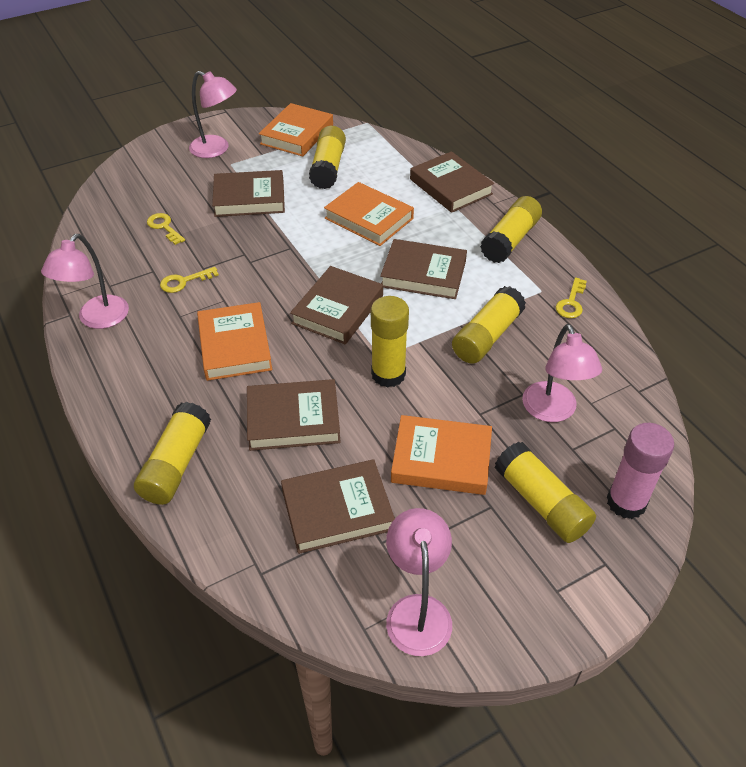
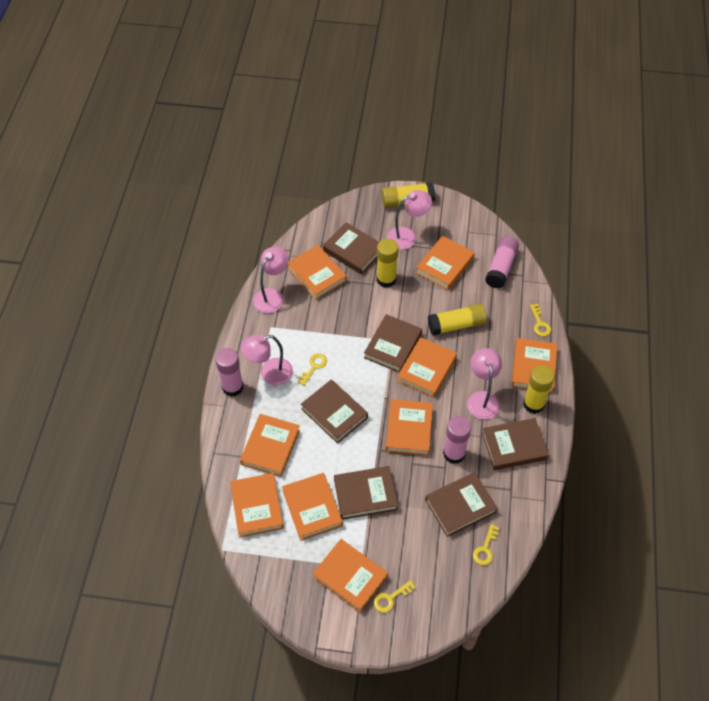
orange book: [197,302,272,381] [259,103,333,157] [324,182,414,246] [391,415,492,495] = 4 -> [230,473,284,538] [240,414,300,477] [282,473,343,541] [287,245,347,300] [313,539,388,612] [386,399,433,456] [397,337,457,398] [416,236,474,290] [511,338,557,393] = 9
pink glue stick: [607,423,674,519] = 1 -> [215,348,244,397] [443,416,471,464] [485,236,519,289] = 3
yellow glue stick: [134,402,211,505] [309,126,346,189] [371,296,409,388] [452,286,526,364] [480,196,542,263] [495,442,596,543] = 6 -> [376,239,399,288] [382,182,435,208] [428,304,487,335] [523,365,555,414] = 4
yellow key: [147,213,185,245] [160,267,219,293] [556,278,587,318] = 3 -> [297,353,327,386] [373,580,416,613] [473,524,499,565] [530,304,551,336] = 4

